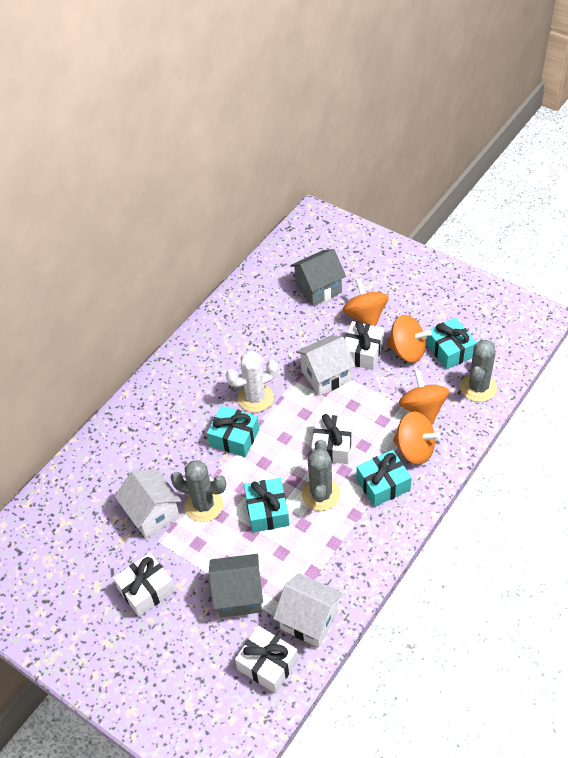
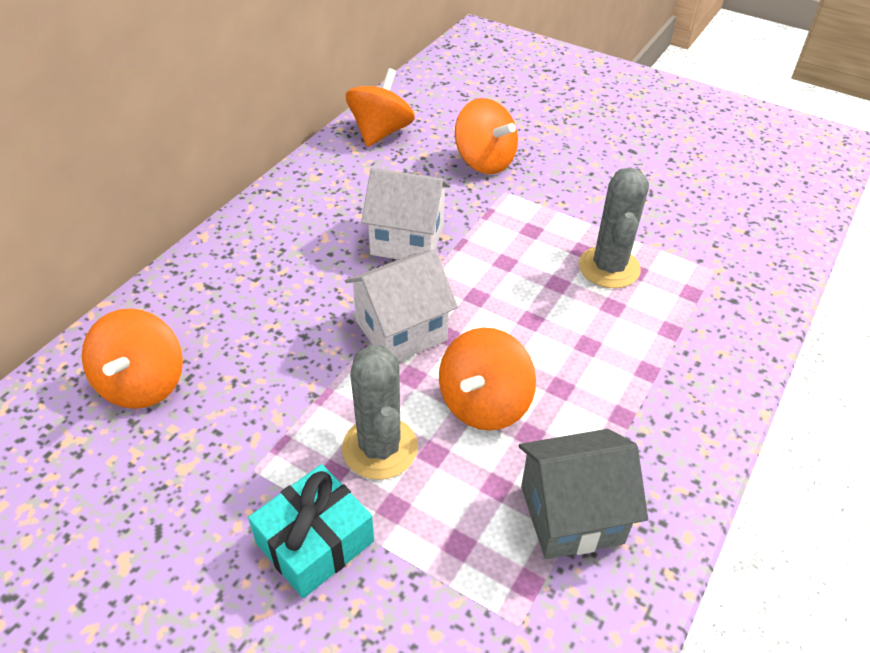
grey cactus: [170,460,226,522] [302,440,341,511] [460,340,497,402] = 3 -> [342,345,418,480] [579,167,649,288] = 2
grey house: [209,554,263,618] [290,249,346,306] = 2 -> [519,429,648,559] = 1
turquoise gift: [207,406,259,457] [244,478,290,533] [356,450,412,507] [426,318,477,370] = 4 -> [248,464,374,598] = 1
white cactus: [226,351,278,412] = 1 -> none = 0
white gift: [113,552,175,617] [235,626,298,694] [311,414,353,464] [345,321,384,370] = 4 -> none = 0
white house: [114,470,181,539] [273,573,343,647] [296,335,355,396] = 3 -> [345,250,458,361] [361,168,451,260] = 2

